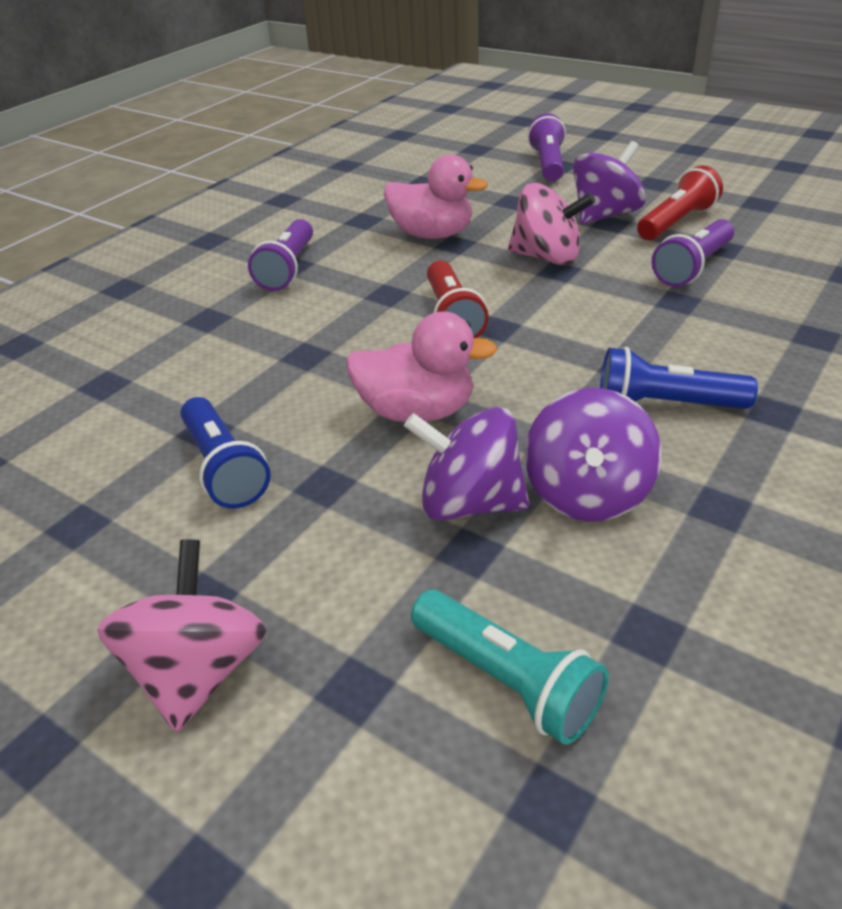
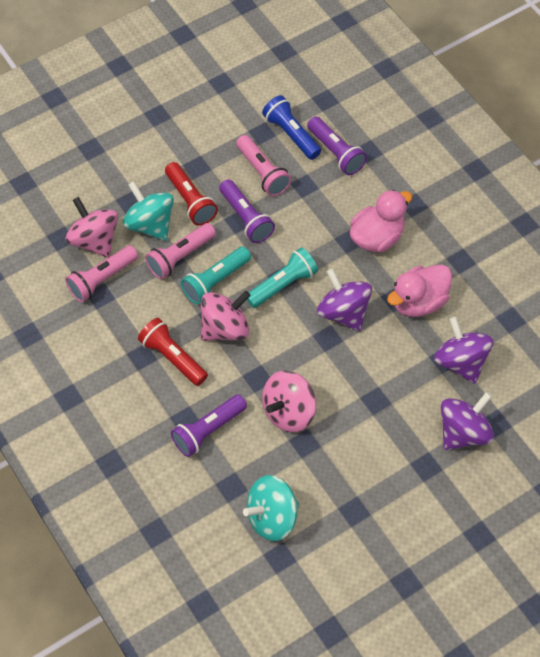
blue flashlight: [180,397,271,509] [600,347,758,409] = 2 -> [262,95,321,160] = 1
pink flashlight: none = 0 -> [65,245,138,302] [145,223,216,279] [236,135,291,196] = 3
pink spinning top: [97,539,267,732] [508,183,595,265] = 2 -> [65,197,118,258] [201,291,251,341] [262,371,316,432] = 3
turquoise flashlight: [411,590,609,745] = 1 -> [181,247,251,304] [247,247,318,308] = 2
turquoise spinning top: none = 0 -> [123,181,174,241] [243,475,299,541] = 2

